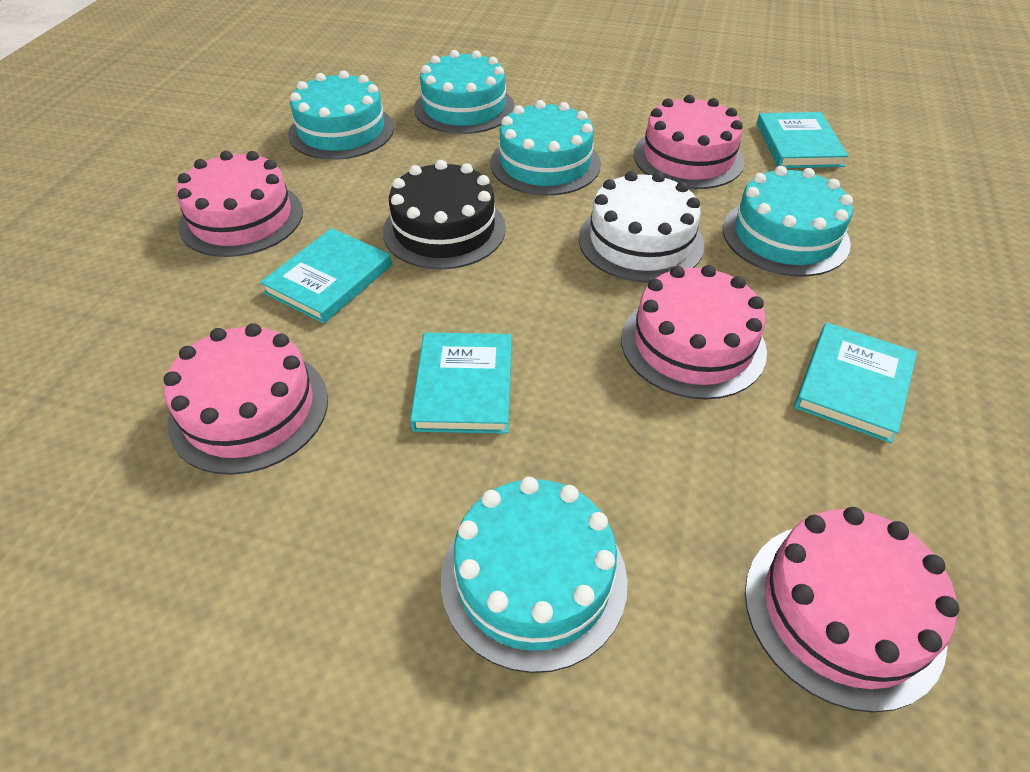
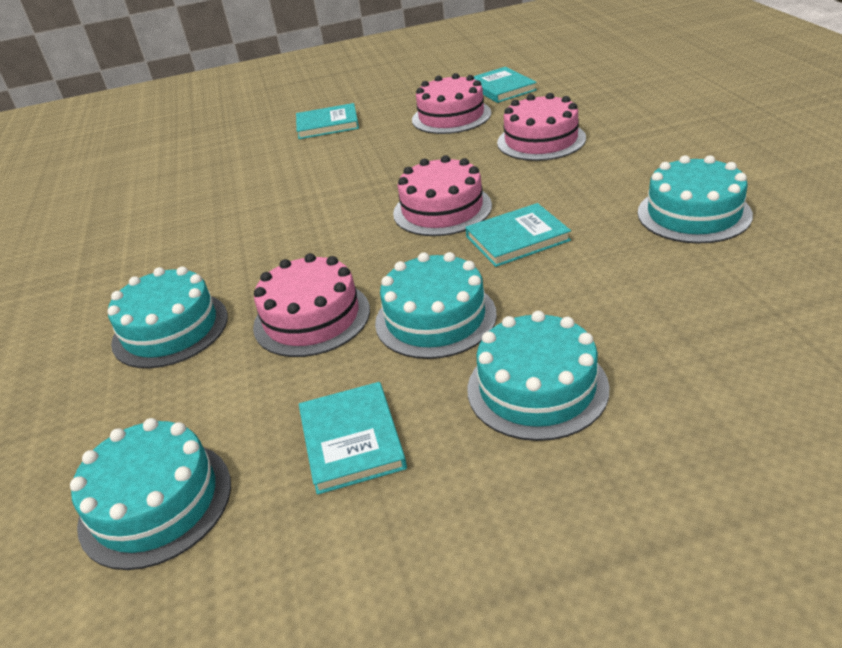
black cake: [383,160,506,269] = 1 -> none = 0
pink cake: [163,323,328,475] [176,151,303,257] [621,265,767,400] [634,95,745,189] [745,507,959,712] = 5 -> [253,253,370,357] [393,155,492,236] [412,73,491,134] [497,93,586,161] = 4
white cake: [579,171,704,283] = 1 -> none = 0

